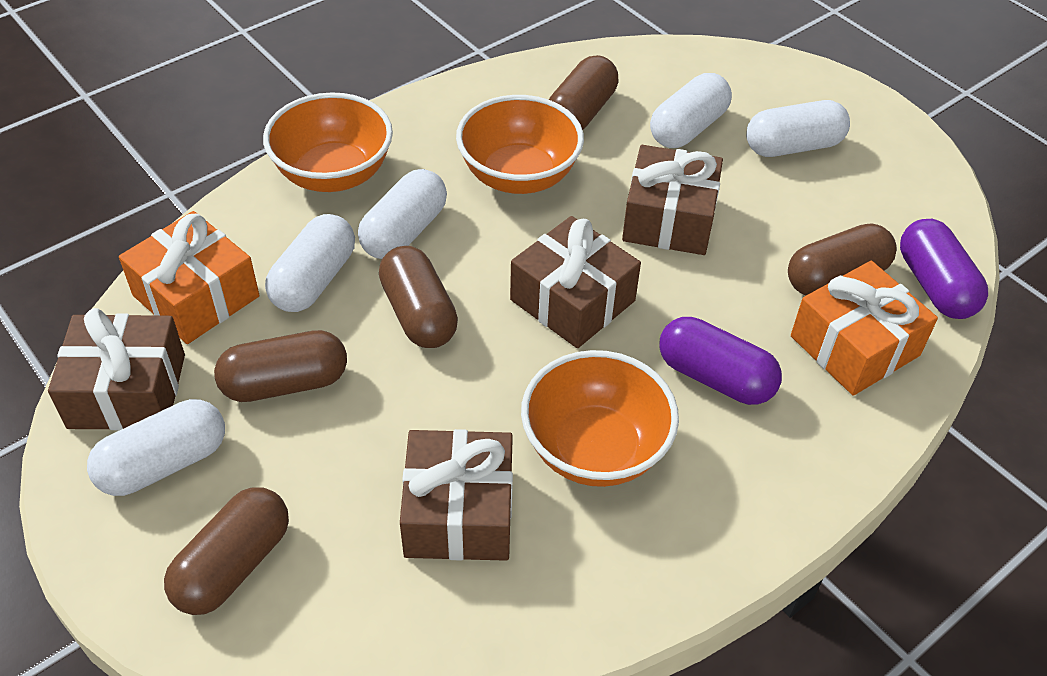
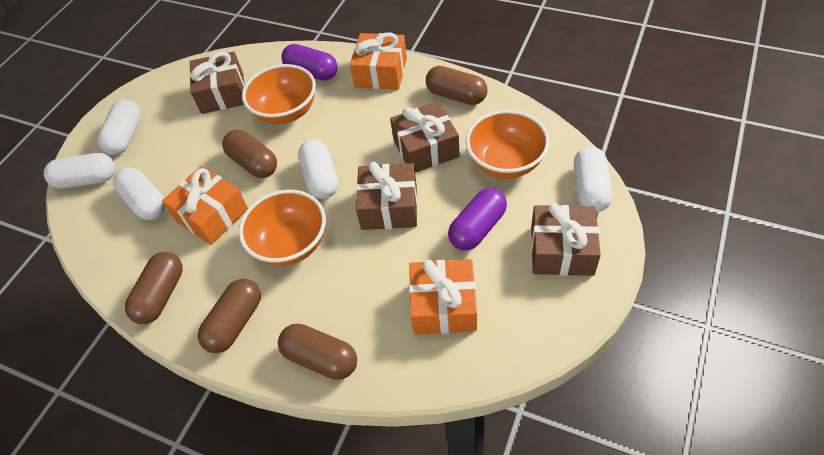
orange gift: [119,211,259,344] [791,261,938,396] = 2 -> [162,166,248,245] [350,32,407,90] [409,259,477,335] = 3

